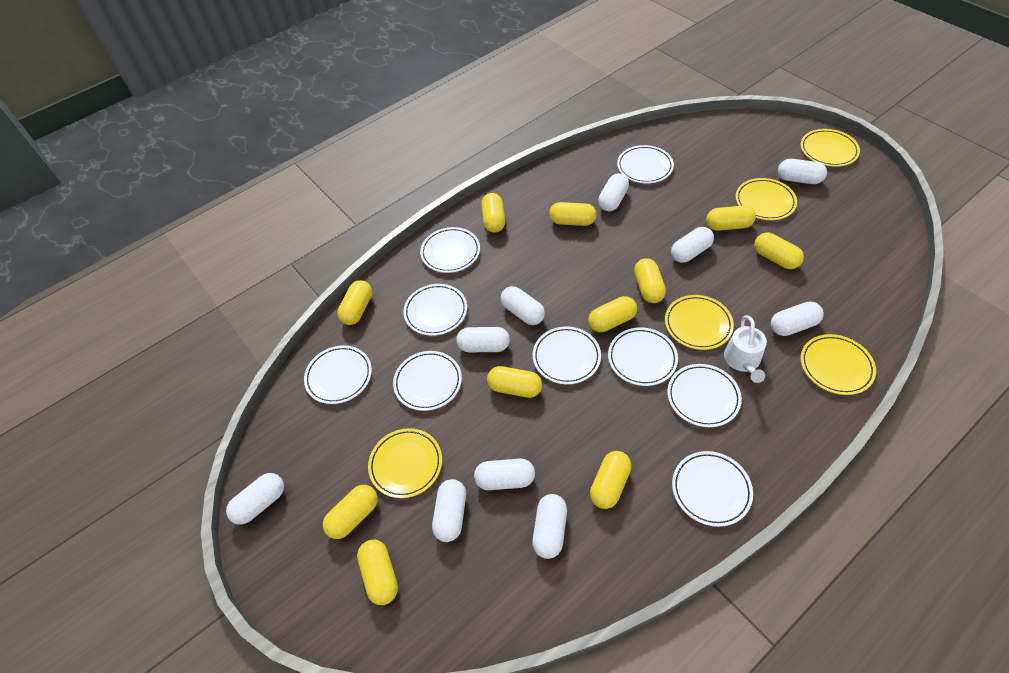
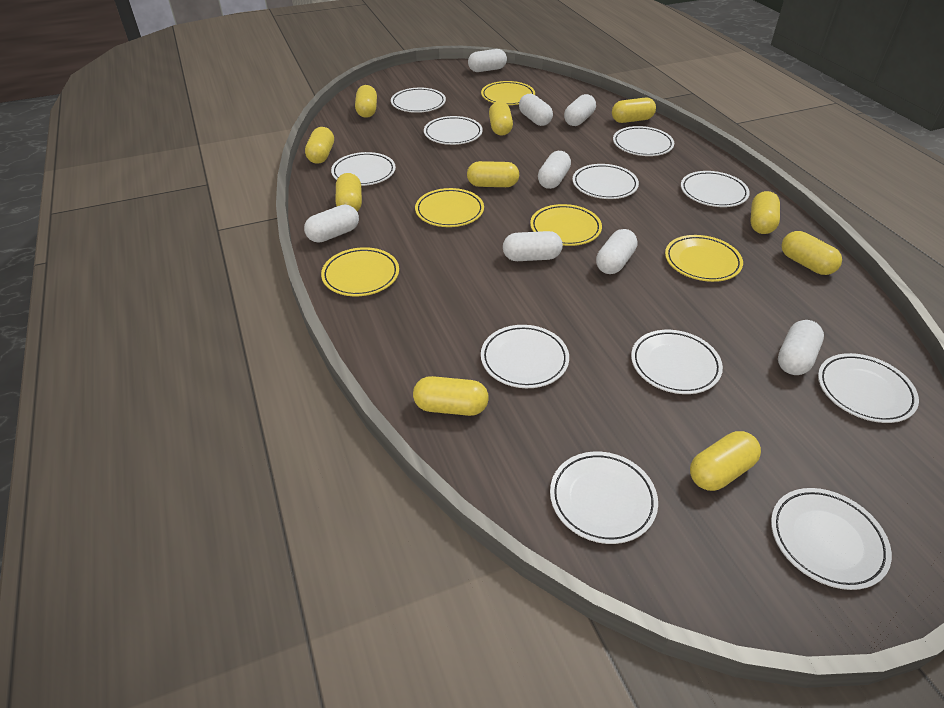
white capsule: [226,473,284,525] [432,479,466,542] [456,327,510,352] [474,459,535,490] [501,286,545,325] [532,494,567,559] [598,173,629,211] [671,227,714,263] [771,301,824,336] [778,159,827,184] = 10 -> [304,205,359,243] [468,49,507,72] [503,231,563,261] [519,94,553,126] [538,151,571,189] [564,94,596,126] [596,229,638,274] [778,320,824,375] = 8
white plate: [304,345,372,404] [393,351,462,411] [403,284,467,336] [420,227,480,273] [533,326,601,384] [608,327,678,386] [617,145,674,183] [667,364,742,427] [672,451,753,527] = 9 -> [331,152,396,186] [391,88,446,113] [424,116,483,145] [481,325,569,388] [550,452,658,544] [572,164,639,199] [613,126,674,156] [631,330,723,394] [681,171,750,207] [771,488,892,590] [818,353,919,423] = 11
white watering can: [724,315,767,383] = 1 -> none = 0
yellow capsule: [323,485,378,539] [337,280,372,325] [357,540,398,605] [481,193,505,233] [487,366,542,398] [549,202,597,226] [588,296,637,332] [590,451,631,509] [634,258,666,303] [706,205,756,231] [754,233,804,269] = 11 -> [305,127,334,164] [335,173,362,211] [355,85,377,118] [413,376,489,416] [467,161,519,187] [489,101,513,136] [612,97,656,123] [690,431,761,491] [750,191,780,234] [782,231,842,275] = 10

